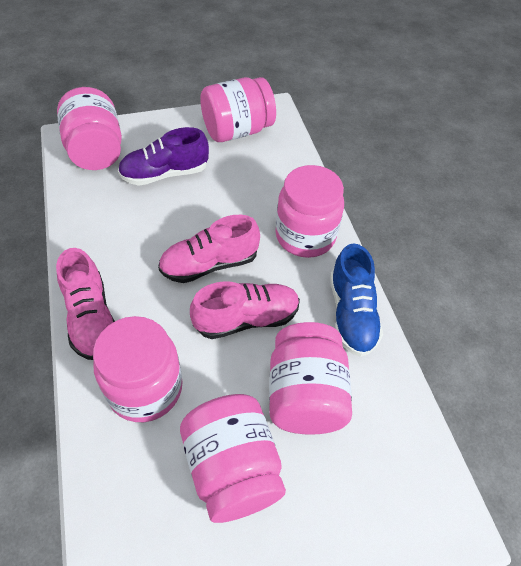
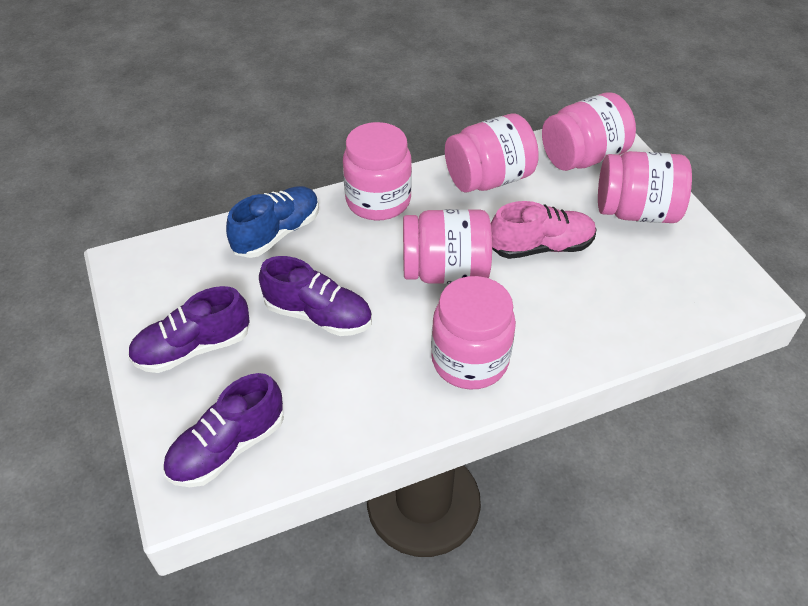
pink shoe: [56,248,115,360] [158,215,260,283] [190,281,300,339] = 3 -> [491,201,597,259] = 1
purple shoe: [118,127,209,186] = 1 -> [128,286,250,373] [163,373,284,487] [259,256,372,336] = 3

